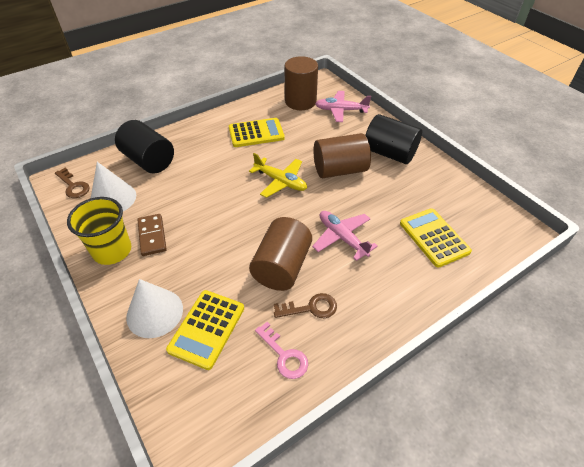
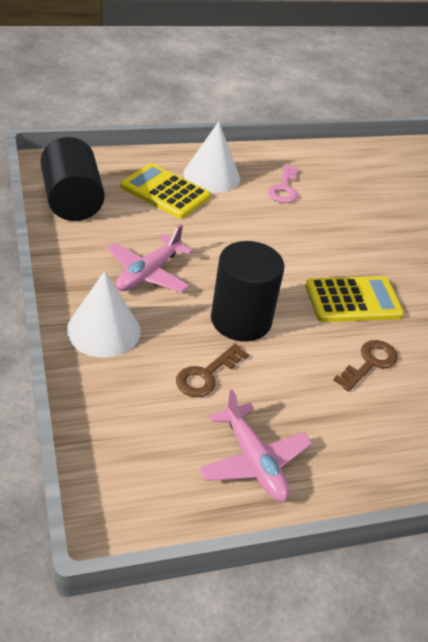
brown cylinder: [249,217,312,291] [284,56,318,110] [313,133,371,178] = 3 -> none = 0
brown domino: [137,214,167,256] = 1 -> none = 0
yellow calculator: [166,290,244,370] [229,118,285,147] [400,208,472,268] = 3 -> [120,163,210,219] [305,276,404,322] = 2
yellow cup: [67,197,131,265] = 1 -> none = 0
yellow plane: [249,153,307,198] = 1 -> none = 0

